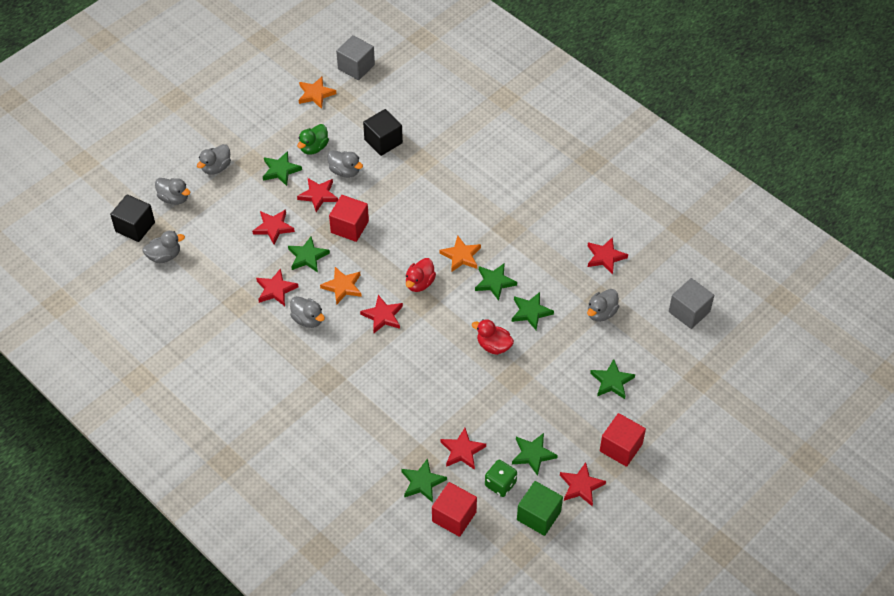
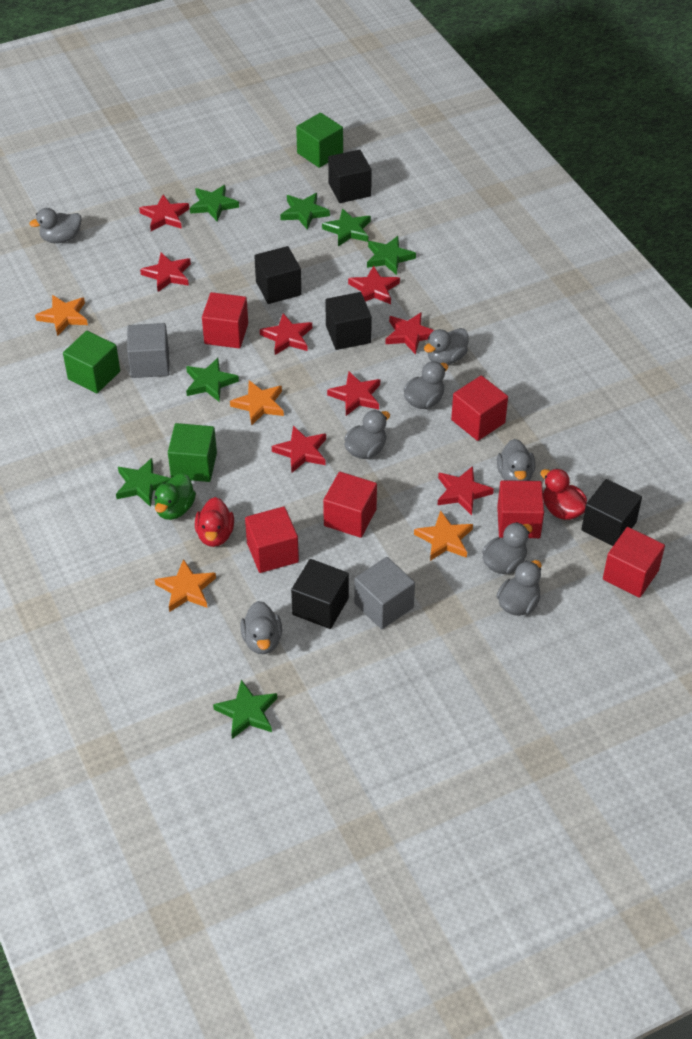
black cube: [110,194,155,242] [363,109,403,156] = 2 -> [254,246,302,304] [291,559,349,629] [325,292,372,350] [328,150,372,203] [581,479,642,546] = 5
green cube: [517,481,563,536] = 1 -> [63,331,120,393] [168,423,217,482] [296,113,343,168] = 3
green dice: [485,459,517,497] = 1 -> none = 0
grey duck: [142,231,185,263] [155,178,190,205] [197,144,231,175] [290,296,325,328] [328,150,363,178] [587,289,619,322] = 6 -> [29,208,81,243] [240,601,282,654] [344,410,390,459] [403,361,448,409] [424,328,469,365] [482,522,532,574] [496,560,542,616] [497,439,535,481] = 8
orange star: [299,77,336,109] [320,267,362,304] [439,236,481,272] = 3 -> [35,295,88,336] [155,559,216,612] [230,380,284,426] [414,510,473,561] = 4
red cube: [329,195,369,242] [432,482,477,537] [600,413,646,467] = 3 -> [202,292,248,348] [245,506,299,573] [323,472,377,538] [451,375,508,441] [497,480,544,538] [603,527,665,598] = 6
red star: [252,209,295,245] [256,268,298,306] [297,178,338,212] [360,295,403,333] [441,428,486,470] [560,462,606,506] [588,237,628,275] = 7 -> [139,195,189,231] [140,253,191,292] [260,313,312,355] [272,426,326,473] [327,372,380,416] [348,266,400,304] [385,312,434,354] [438,466,494,515] = 8

